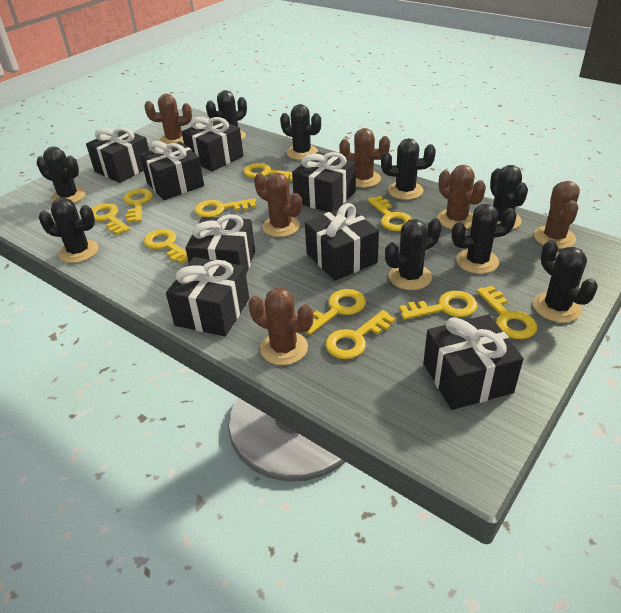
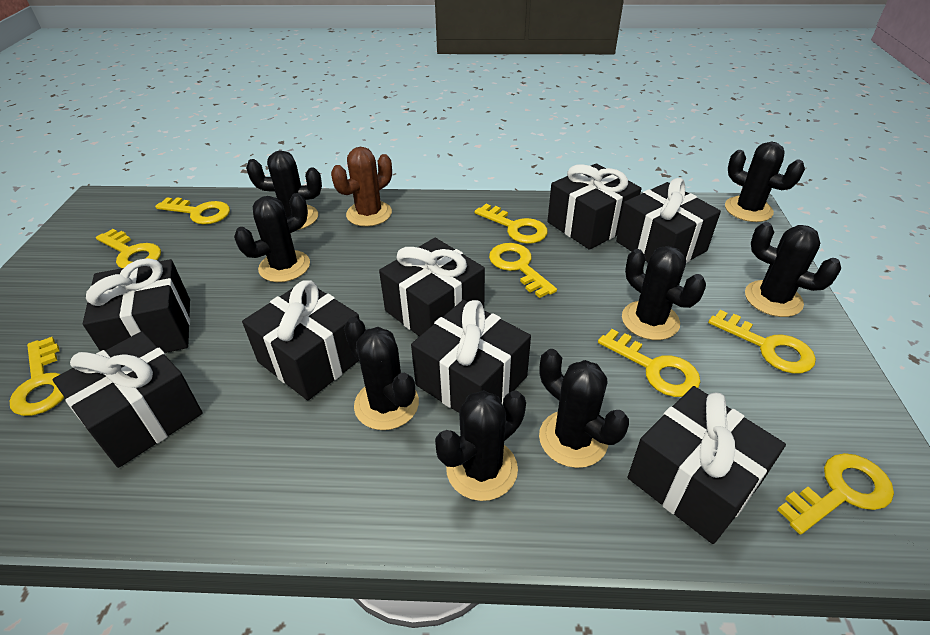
black cactus: [36,147,86,203] [39,198,98,263] [206,90,247,140] [280,104,321,160] [381,138,436,200] [385,218,442,290] [452,204,517,274] [490,165,528,230] [533,240,598,323] = 9 -> [234,193,310,282] [246,150,322,230] [344,317,419,430] [435,390,526,501] [539,349,629,468] [622,246,706,340] [725,141,805,222] [745,222,841,317] = 8
brown cactus: [144,94,192,145] [248,288,313,365] [254,173,302,237] [339,128,390,188] [437,165,486,229] [534,181,580,249] = 6 -> [331,147,392,227] = 1
yellow key: [91,203,130,235] [123,188,153,223] [144,229,188,264] [194,198,256,217] [243,163,293,181] [305,289,366,335] [325,310,395,359] [368,196,412,231] [399,291,477,320] [477,286,537,339] = 10 -> [9,337,65,416] [96,229,161,268] [155,198,230,224] [475,204,548,244] [489,243,557,298] [598,329,700,397] [708,310,816,374] [777,453,894,535] = 8

